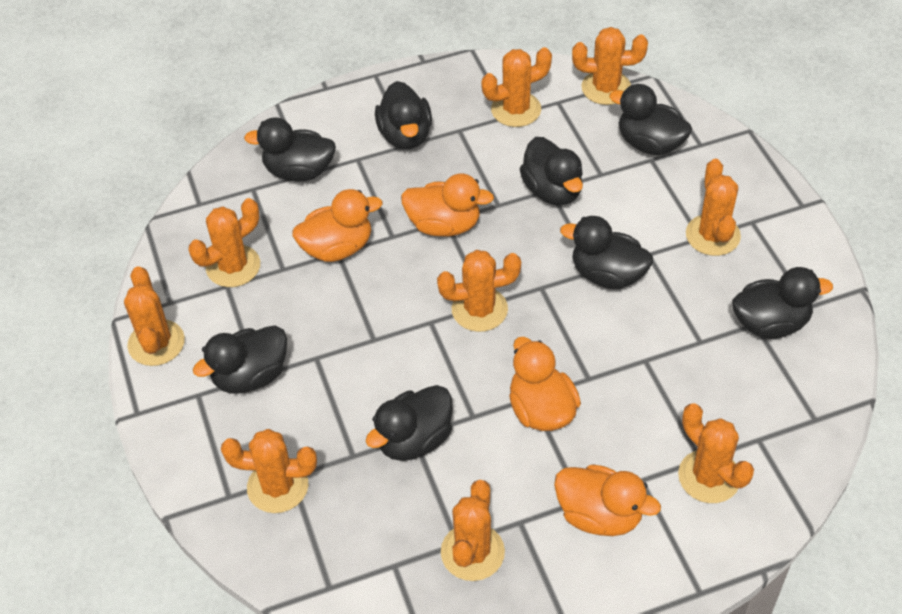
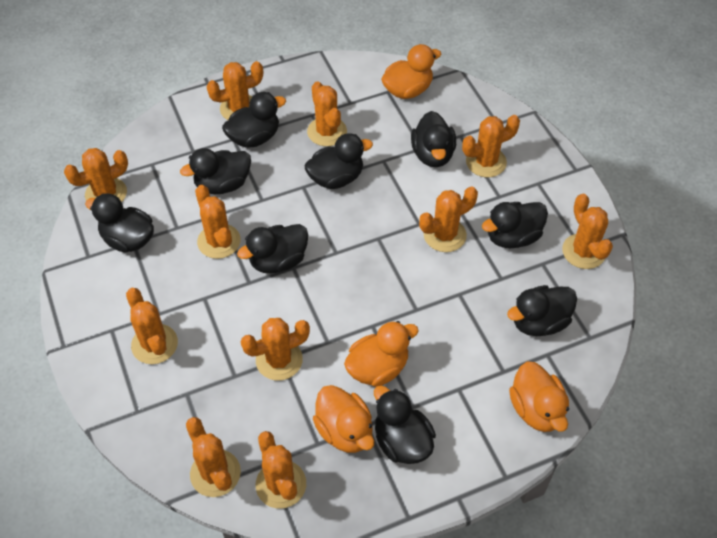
black duck: [193,325,287,393] [244,117,336,182] [366,385,453,461] [375,81,432,149] [520,137,583,205] [560,216,653,289] [609,84,692,155] [732,267,833,339] = 8 -> [85,193,154,253] [180,148,251,194] [222,92,286,148] [237,224,308,273] [304,133,373,189] [374,385,436,464] [411,111,456,167] [482,202,548,248] [507,285,577,336] = 9
orange cactus: [124,266,185,366] [189,198,260,287] [221,429,317,513] [437,250,521,332] [441,480,505,581] [481,47,552,127] [572,27,648,105] [678,403,754,503] [686,159,741,256] = 9 -> [64,148,128,202] [126,288,178,364] [186,417,241,497] [195,185,241,259] [207,61,263,120] [241,318,310,381] [256,431,306,509] [307,81,347,146] [419,187,478,252] [462,115,520,177] [562,194,613,269] = 11

